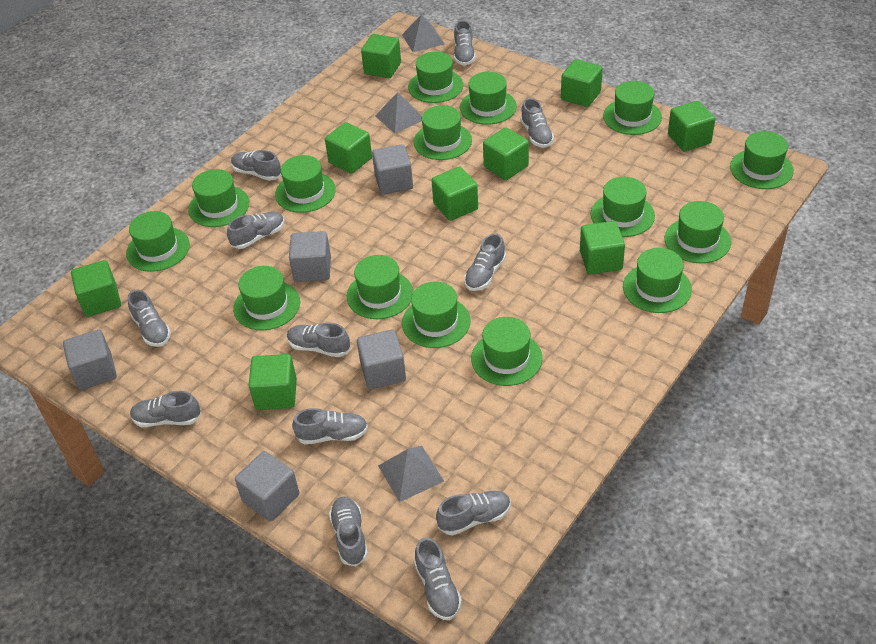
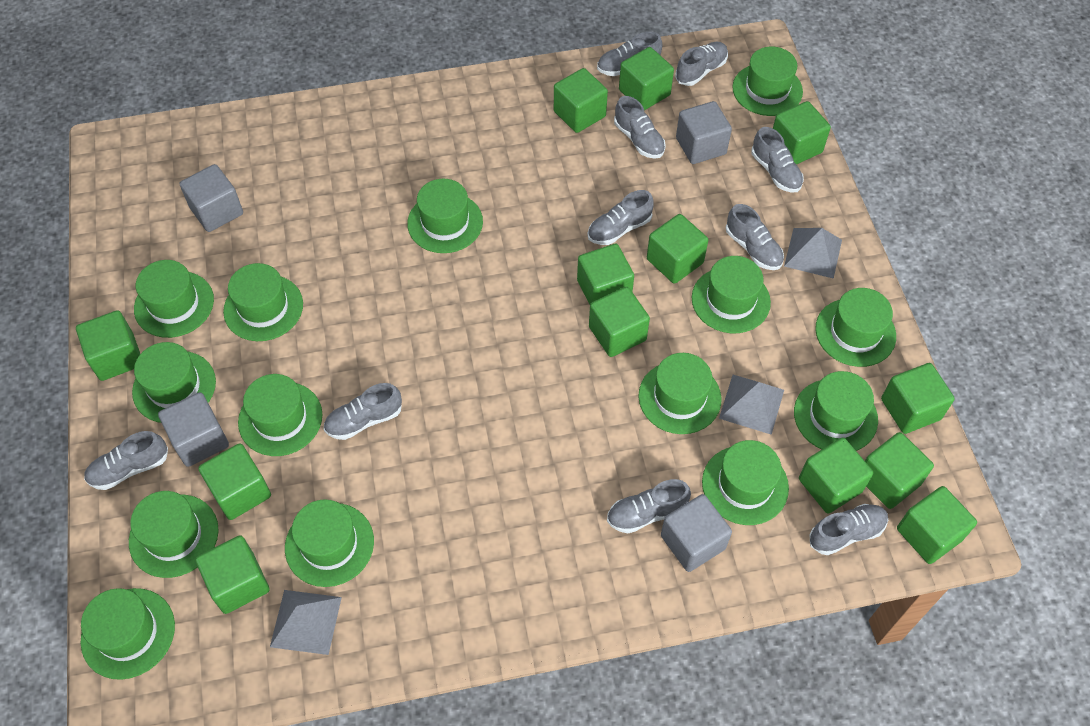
green cube: [71,260,121,317] [249,354,297,410] [325,122,372,174] [361,34,401,78] [432,167,478,221] [483,127,529,180] [561,59,603,107] [580,221,625,274] [668,101,715,151] = 9 -> [76,310,140,381] [195,535,270,614] [198,443,271,520] [554,68,608,133] [577,244,634,304] [589,287,650,357] [619,47,674,110] [647,214,708,284] [773,101,831,165] [799,437,873,514] [865,432,934,509] [881,363,955,434] [897,486,977,564] = 13
green hat: [126,211,190,272] [188,169,249,227] [233,266,300,330] [275,155,336,213] [347,255,413,319] [402,282,471,348] [408,52,463,103] [414,105,472,160] [460,72,517,125] [471,317,542,386] [591,177,655,237] [603,81,662,135] [623,248,692,313] [664,201,731,263] [730,131,794,189] = 15 -> [81,588,175,680] [129,491,219,578] [132,342,216,423] [134,260,214,338] [223,263,303,341] [238,374,323,456] [285,499,374,587] [407,179,483,253] [638,353,722,434] [692,256,771,333] [702,440,789,525] [732,47,803,116] [794,371,878,451] [815,288,896,367] = 14
grey cube: [63,330,117,390] [235,451,299,522] [289,231,331,282] [357,330,406,389] [372,144,413,195] = 5 -> [158,392,229,467] [180,164,243,232] [661,494,732,572] [676,101,732,164] = 4
grey shoe: [128,290,171,347] [130,391,201,427] [227,211,285,249] [231,150,281,181] [287,323,350,357] [292,408,368,444] [329,497,368,566] [414,537,462,620] [436,491,511,536] [454,20,475,66] [464,233,506,291] [520,98,554,148] = 12 -> [84,431,168,490] [324,383,402,440] [588,190,654,245] [597,32,662,76] [607,479,691,534] [614,96,666,159] [675,42,728,86] [726,204,784,270] [751,127,804,193] [809,504,888,555] = 10

